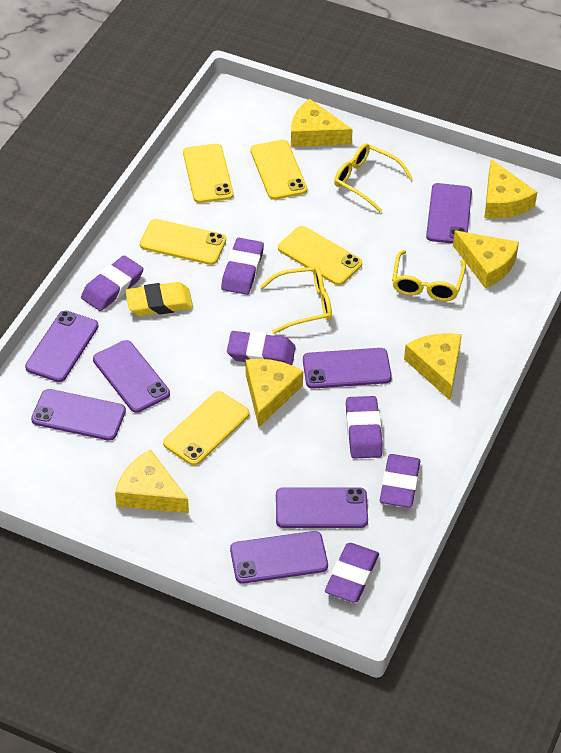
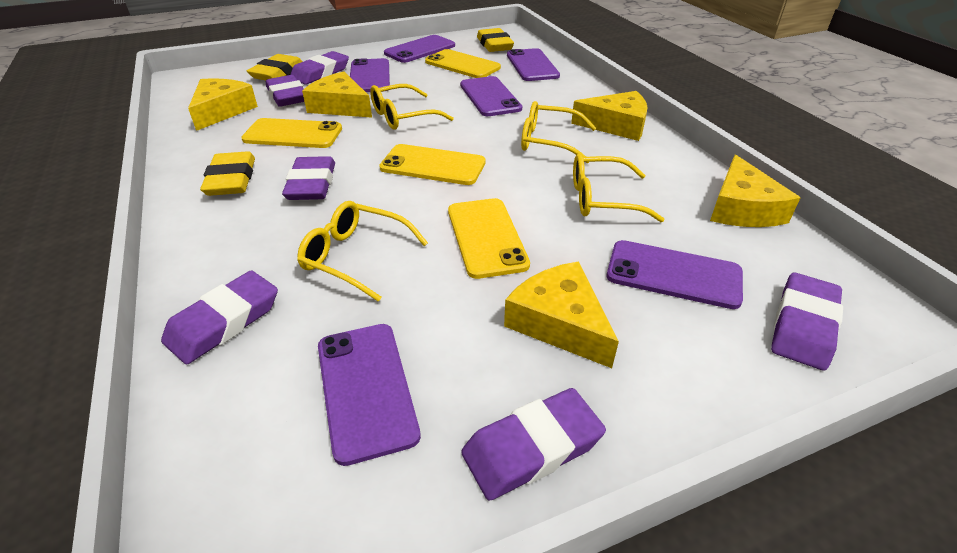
purple phone: [25,310,99,382] [31,389,126,441] [93,340,170,413] [230,531,328,584] [276,487,368,528] [303,348,392,389] [426,183,472,244] = 7 -> [318,324,421,466] [350,58,390,92] [384,35,455,63] [460,76,522,116] [507,48,560,81] [607,240,743,309] = 6
yellow cheese: [115,449,189,513] [246,359,303,427] [291,99,353,147] [404,333,462,400] [453,231,519,288] [484,159,537,218] = 6 -> [188,78,258,131] [302,71,372,118] [504,261,619,368] [571,91,648,141] [710,154,800,227] = 5
yellow eraser: [125,282,193,316] = 1 -> [200,151,255,196] [247,54,303,80] [477,28,514,52] = 3
yellow glasses: [260,266,332,334] [334,143,413,212] [392,250,466,301] = 3 -> [297,201,428,302] [370,84,454,130] [521,101,596,163] [573,154,665,222] = 4
yellow phone: [140,219,226,265] [163,391,249,466] [183,144,233,203] [250,140,307,200] [278,226,362,285] = 5 -> [241,118,342,148] [379,144,486,185] [425,49,501,78] [448,198,530,279] = 4

